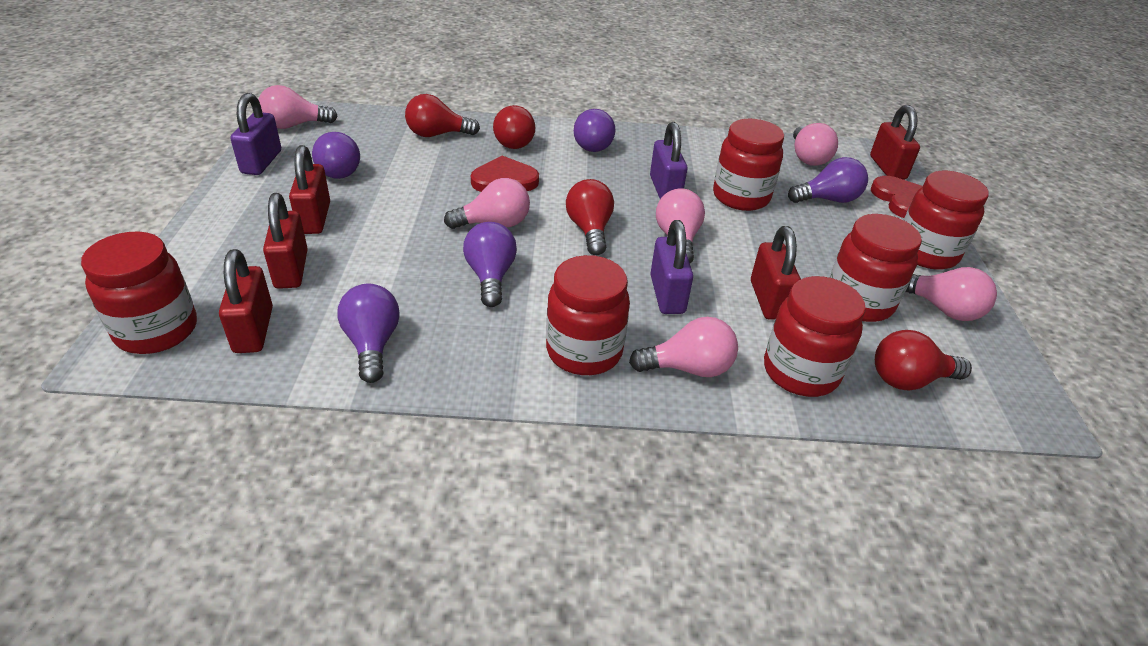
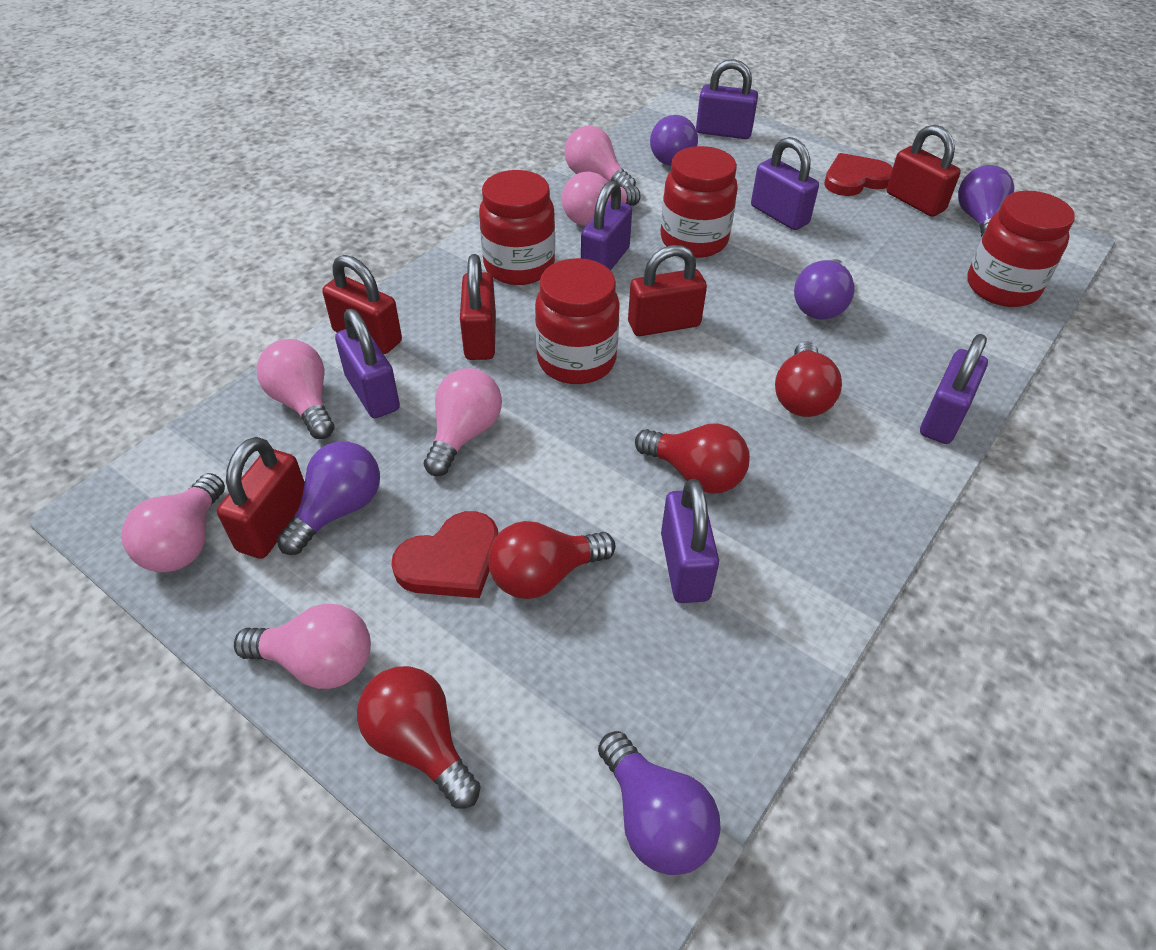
purple padlock: [231,93,281,175] [650,122,687,199] [650,220,693,314] = 3 -> [335,309,400,418] [581,180,632,271] [661,479,719,603] [696,59,758,139] [751,137,819,230] [920,334,988,444] = 6
red jar: [81,231,197,354] [546,255,630,375] [713,119,784,211] [764,276,866,397] [830,214,922,322] [904,171,989,270] = 6 -> [479,170,555,285] [535,258,620,384] [661,146,738,258] [967,191,1075,307] = 4

